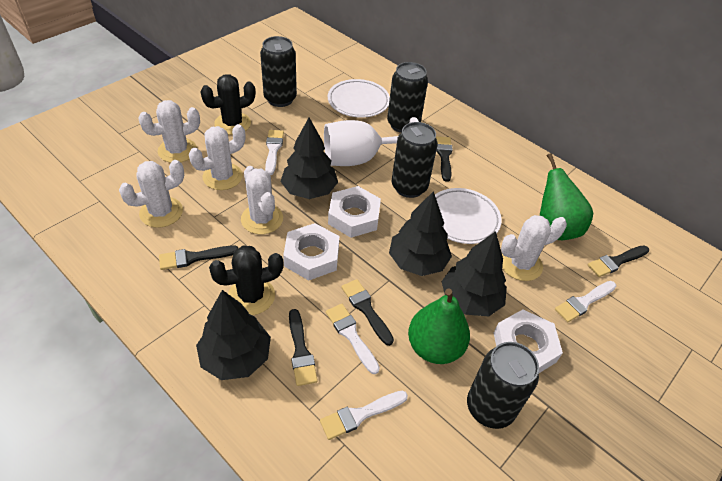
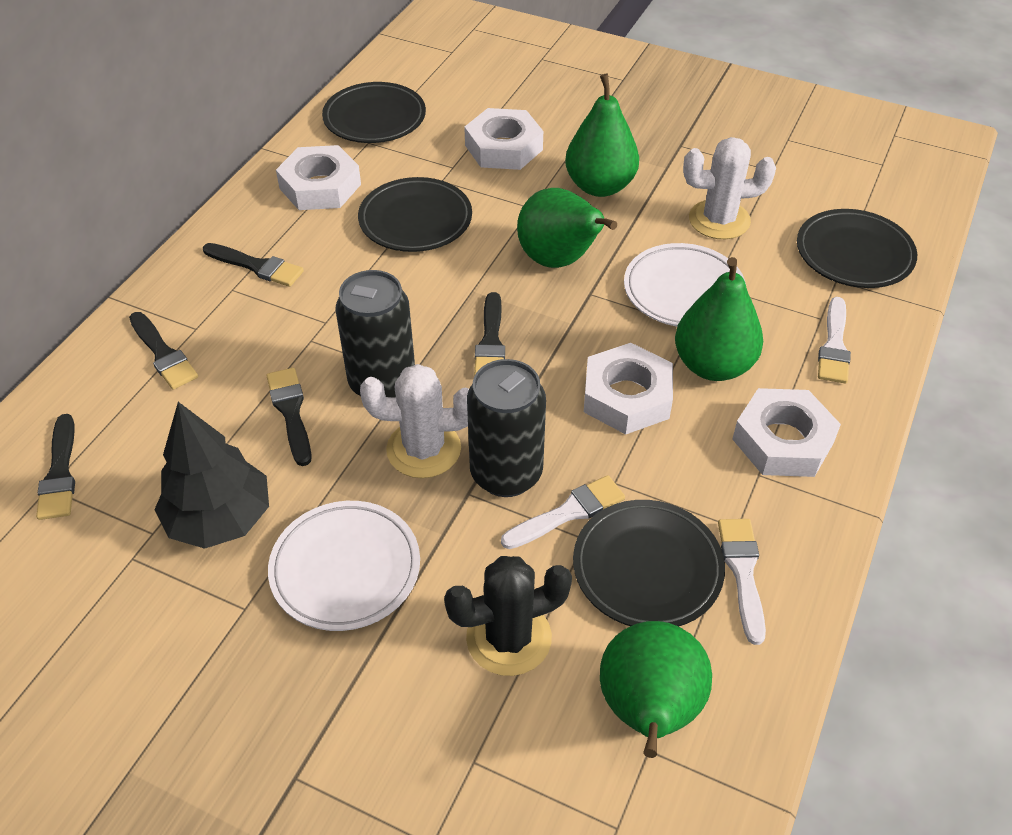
black cactus: [200,74,255,135] [209,245,283,315] = 2 -> [444,556,572,676] = 1
black can: [260,36,297,107] [387,62,428,133] [392,122,438,198] [467,342,539,429] = 4 -> [335,270,415,398] [467,359,546,497] = 2
black plate: none = 0 -> [322,82,426,143] [358,177,472,252] [573,500,725,626] [797,209,917,288] = 4
black tree: [196,290,271,380] [280,118,338,199] [389,191,452,276] [441,231,507,316] = 4 -> [154,402,269,549] = 1
green pear: [408,289,470,364] [540,153,593,240] = 2 -> [517,188,617,268] [565,74,639,197] [600,621,712,758] [675,257,763,381] = 4
white brush: [265,130,284,175] [320,390,408,440] [326,304,380,374] [555,281,616,322] = 4 -> [501,475,625,549] [718,519,766,645] [818,297,851,383] = 3
white cactus: [119,160,184,228] [138,100,200,163] [189,124,245,190] [241,166,283,234] [501,215,567,281] = 5 -> [360,364,469,478] [683,137,776,239] = 2
white goblet: [324,117,419,166] = 1 -> none = 0
white nut: [283,223,339,281] [328,186,381,238] [494,310,563,373] = 3 -> [276,145,361,210] [464,108,543,170] [584,343,673,435] [732,388,841,477] = 4

